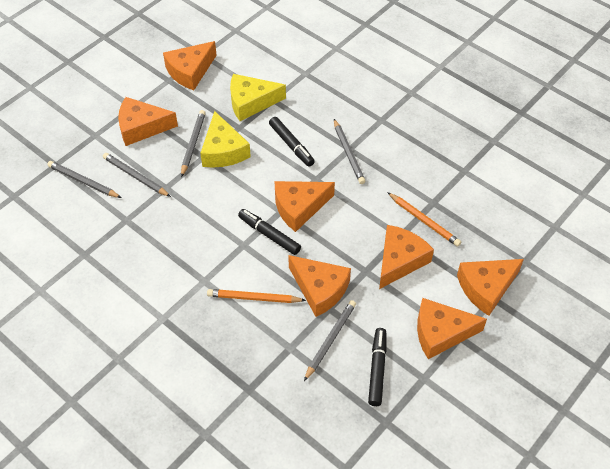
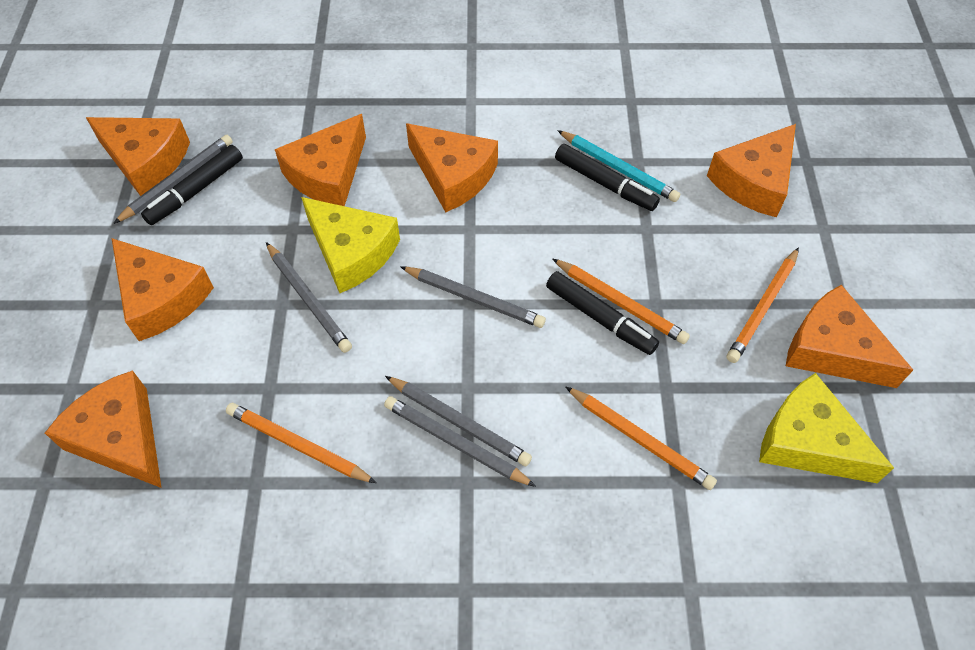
orange pencil: [207,289,306,303] [387,192,461,247] = 2 -> [226,403,376,483] [552,258,690,344] [565,386,717,490] [727,247,799,363] = 4
turquoise pencil: none = 0 -> [557,130,680,202] = 1

